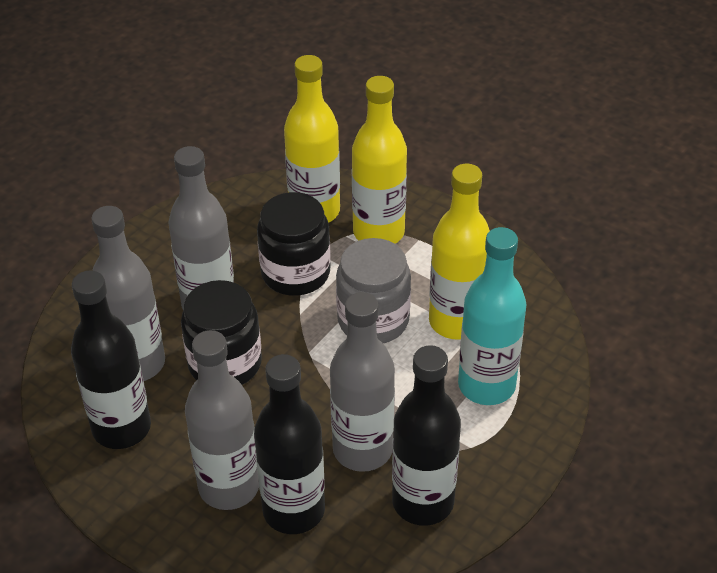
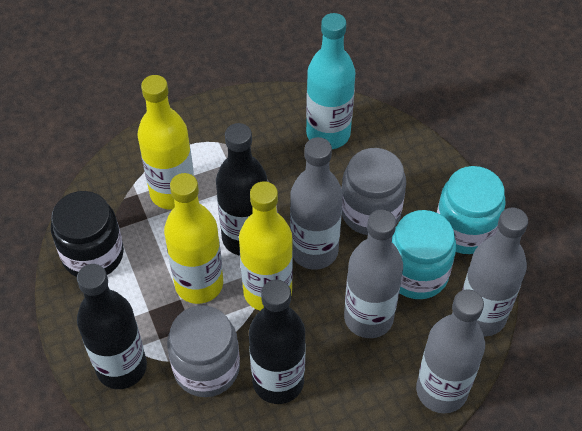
black jar: [181,280,262,385] [257,192,331,296] = 2 -> [51,191,124,277] = 1
grey jar: [336,238,411,343] = 1 -> [167,306,240,397] [342,148,406,235] = 2
turquoise jar: none = 0 -> [392,210,456,299] [437,166,506,254] = 2

